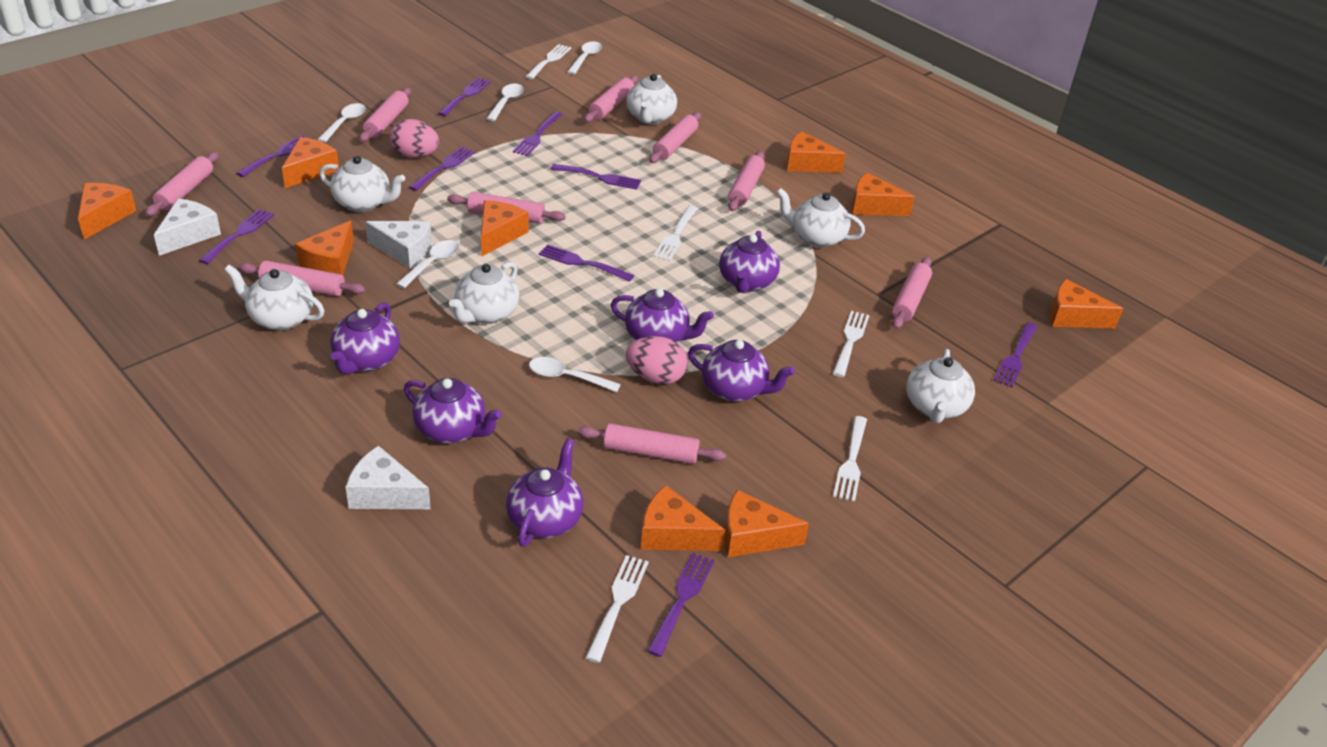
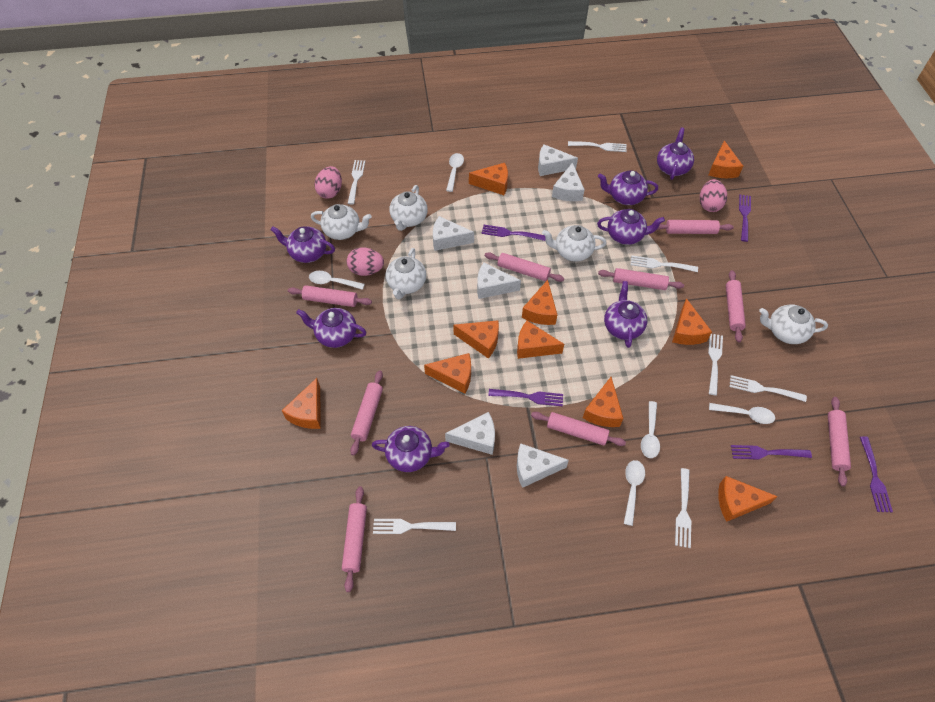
orange cheese: [78,183,136,239] [282,137,339,188] [295,220,354,275] [481,200,529,256] [641,485,725,551] [724,490,809,557] [787,132,846,173] [852,173,915,216] [1050,279,1123,329] = 9 -> [282,378,321,429] [424,353,471,393] [453,320,499,359] [469,163,508,195] [517,321,564,359] [522,280,557,325] [583,377,623,427] [672,298,712,345] [708,141,743,178] [718,476,778,522] = 10
pink egg: [390,119,439,158] [626,336,688,384] = 2 -> [314,166,342,199] [347,247,384,276] [700,179,727,212] = 3
purple fork: [199,209,274,264] [236,135,311,177] [409,147,475,191] [438,77,491,116] [513,112,562,156] [539,244,634,282] [551,164,641,190] [647,553,714,657] [993,322,1037,387] = 9 -> [482,225,545,241] [489,389,563,407] [731,445,812,460] [739,194,751,242] [860,436,893,512] = 5
purple teapot: [330,303,400,375] [404,378,502,443] [506,438,583,547] [611,288,714,343] [688,340,795,402] [719,231,780,293] = 6 -> [270,226,335,263] [296,308,367,348] [372,426,450,472] [597,209,665,245] [598,170,658,205] [604,281,647,348] [657,128,694,180] = 7
white cheese: [154,199,221,256] [346,446,431,509] [365,221,432,269] = 3 -> [433,216,474,251] [445,412,495,455] [477,263,521,299] [517,443,569,488] [538,144,578,176] [552,162,585,201] = 6
white fork: [525,44,571,79] [585,555,649,663] [653,206,698,261] [833,311,869,377] [833,416,867,502] = 5 -> [348,160,365,204] [373,519,456,534] [568,141,627,152] [631,255,698,272] [675,468,691,548] [708,333,723,396] [729,375,807,402] = 7
white teapot: [224,265,324,331] [319,156,405,212] [449,262,519,324] [626,74,677,124] [777,188,865,248] [906,349,975,424] = 6 -> [311,204,372,240] [386,248,426,299] [389,185,428,231] [542,225,607,262] [759,304,828,344] = 5

